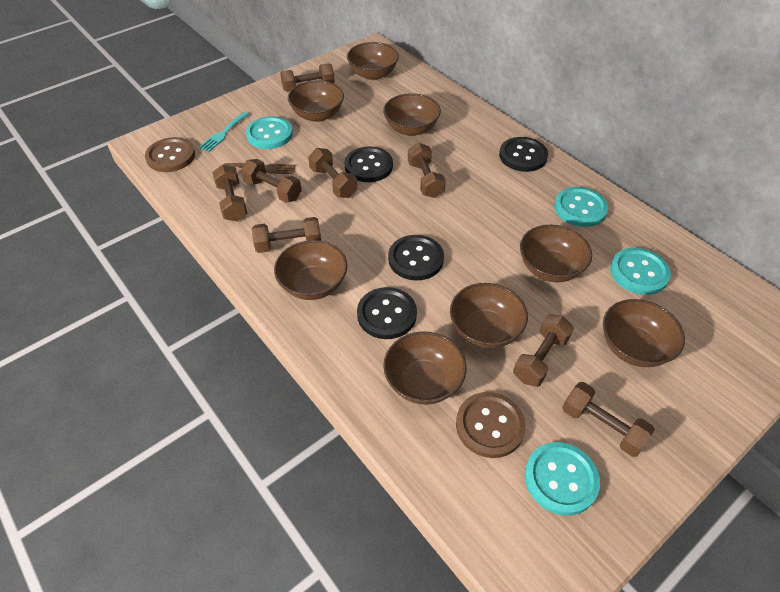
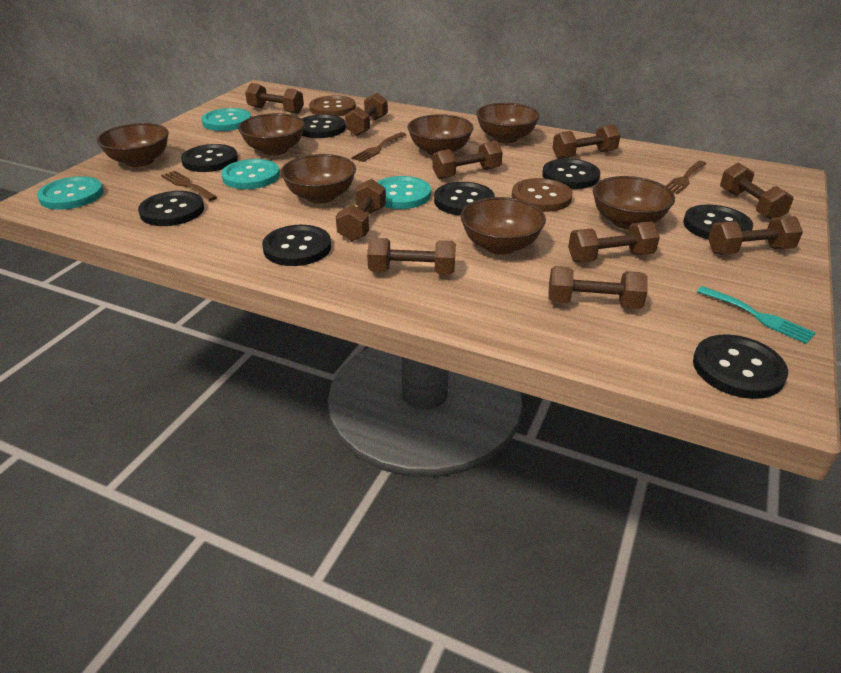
black button: [344,146,393,182] [357,287,417,339] [388,235,444,281] [499,137,548,172] = 4 -> [138,191,204,226] [181,144,238,172] [262,225,331,266] [302,114,346,138] [434,182,495,215] [542,159,600,189] [683,205,753,240] [693,334,788,399] = 8
brown bowl: [274,240,347,300] [288,80,344,122] [347,42,399,80] [383,93,441,136] [383,331,466,405] [450,283,528,349] [520,225,592,282] [603,299,685,367] = 8 -> [97,123,169,167] [238,113,305,156] [281,154,356,204] [407,114,474,156] [460,197,546,255] [476,103,540,143] [593,176,675,229] = 7
brown dumbbell: [212,164,248,221] [241,159,302,203] [252,217,321,253] [280,63,335,92] [308,148,357,198] [408,143,446,198] [513,314,574,387] [562,382,655,457] = 8 -> [245,83,304,114] [336,179,386,241] [345,93,388,136] [367,238,456,274] [432,141,503,179] [548,266,648,309] [552,124,621,159] [568,222,660,263] [708,216,803,255] [720,162,793,220] = 10
brown fork: [224,163,296,174] = 1 -> [161,171,217,201] [351,132,406,162] [666,161,707,194] = 3

